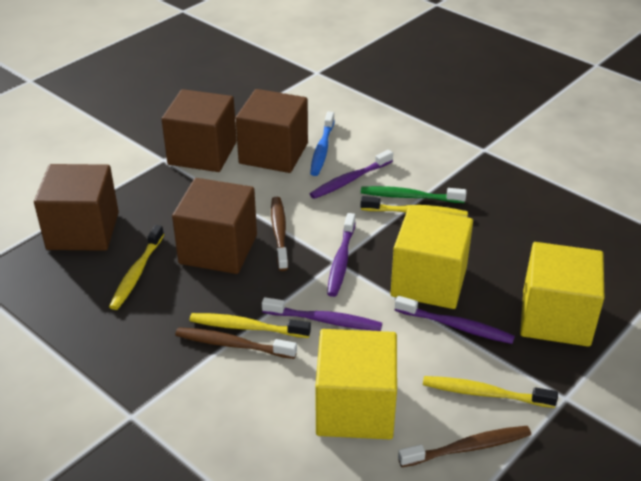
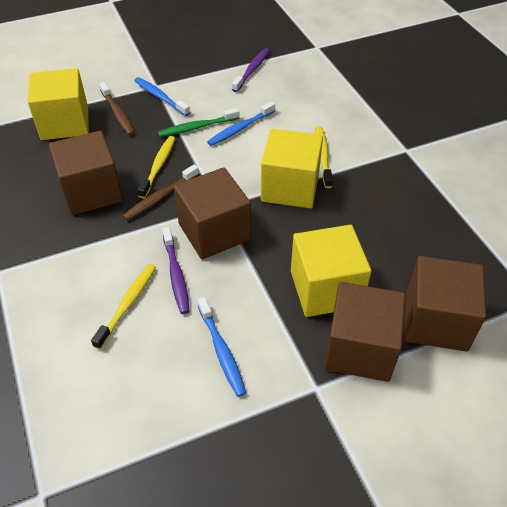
blue toothbrush: [310,112,335,176] = 1 -> [134,77,190,116] [197,297,246,397] [207,101,275,146] = 3
brown toothbrush: [175,327,297,359] [271,197,289,271] [398,426,531,467] = 3 -> [99,82,135,135] [123,164,199,221] = 2
purple toothbrush: [262,297,382,331] [310,150,393,199] [327,213,356,297] [395,296,515,344] = 4 -> [162,227,190,314] [232,48,270,92] = 2
yellow toothbrush: [109,225,164,310] [190,313,311,338] [361,196,468,217] [423,376,558,408] = 4 -> [91,264,156,350] [138,136,175,198] [315,126,333,188] = 3

